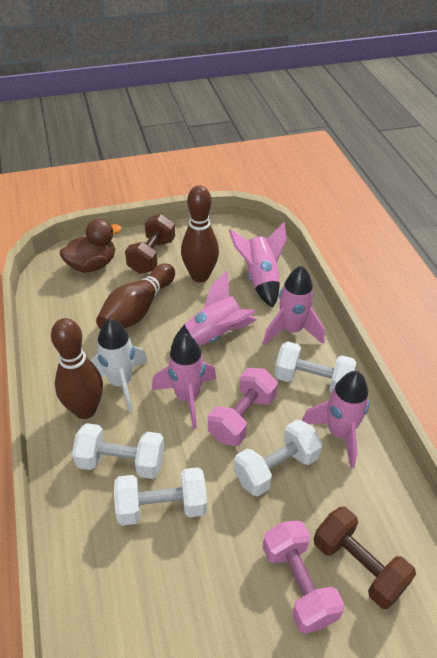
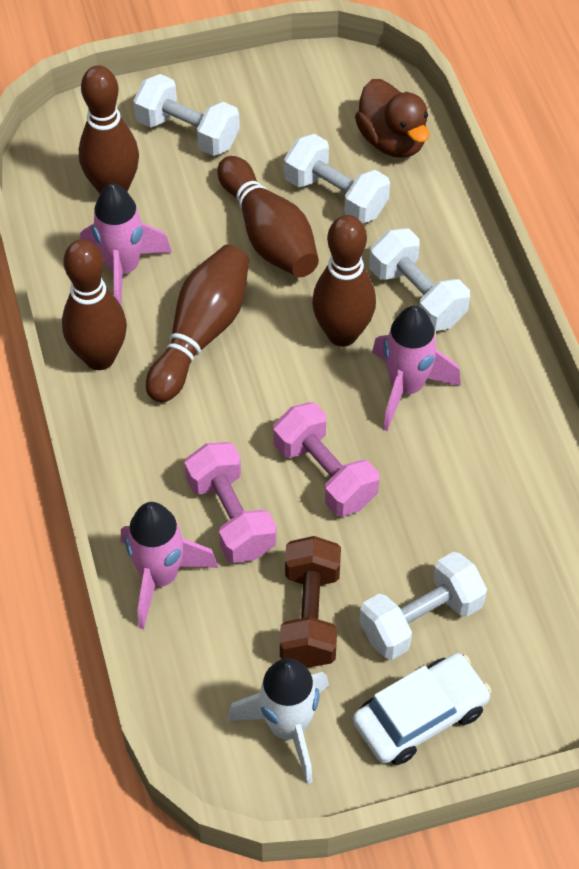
brown bowling pin: [51,318,103,419] [96,264,175,330] [181,185,219,282] = 3 -> [62,239,127,370] [79,65,139,194] [146,245,249,402] [217,156,319,277] [312,215,376,347] = 5
brown dumbbell: [125,214,175,274] [314,507,416,609] = 2 -> [280,536,341,668] = 1
pink rocket: [152,334,216,429] [171,271,257,348] [229,222,287,308] [263,266,325,345] [302,371,369,468] = 5 -> [80,184,172,305] [121,502,218,629] [372,306,461,431] = 3
white car: none = 0 -> [353,653,491,765] = 1

